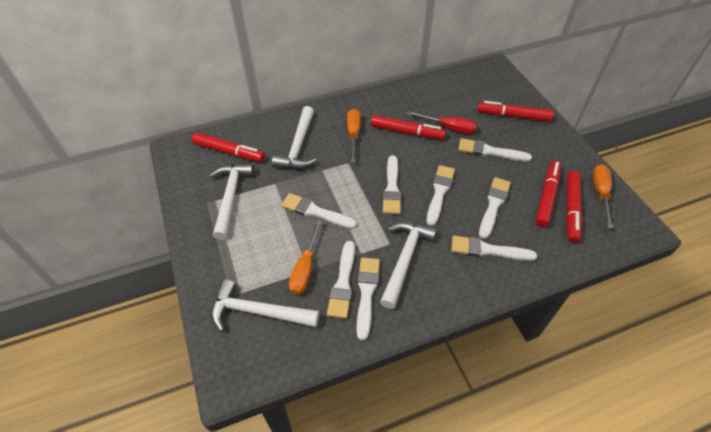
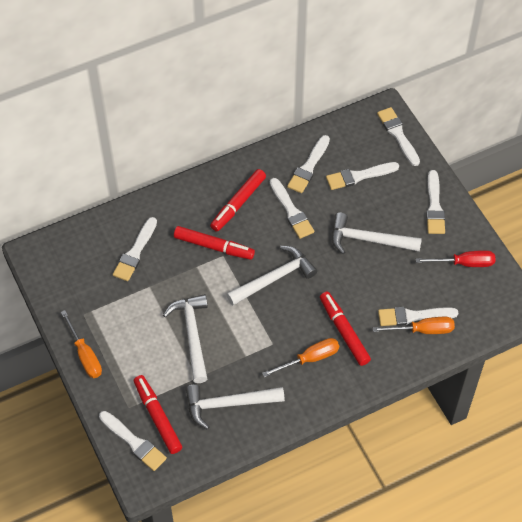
red marker: [192,133,265,162] [371,115,446,140] [477,101,553,122] [535,161,561,227] [566,171,583,243] = 5 -> [134,375,182,454] [174,226,255,260] [210,169,266,231] [320,292,371,366] = 4

